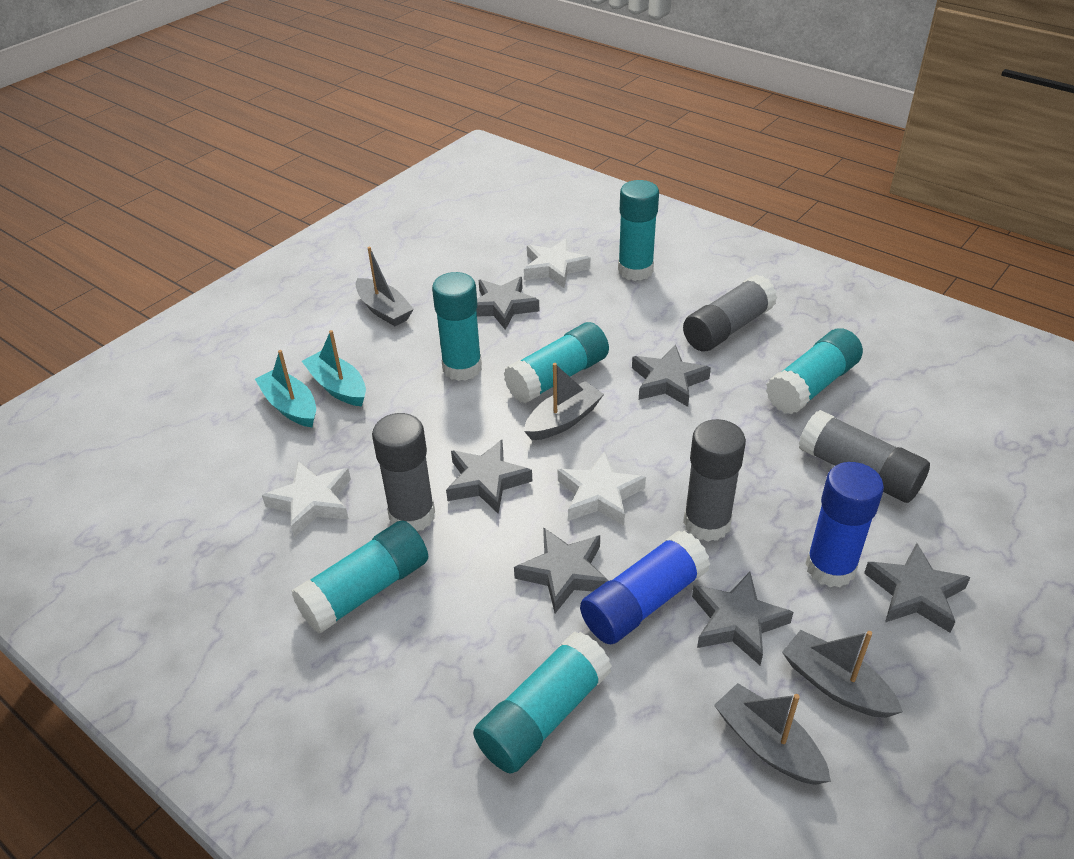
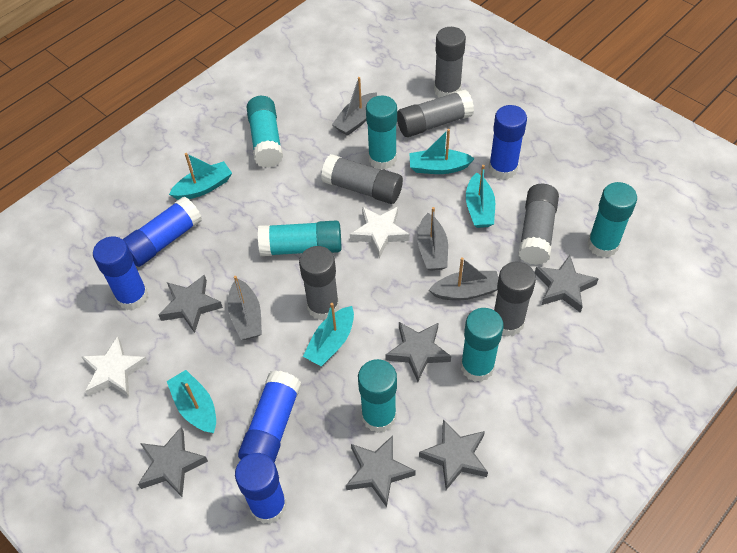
blue glue stick: [580,530,710,644] [805,462,884,587] = 2 -> [93,236,148,310] [123,197,202,267] [235,453,287,524] [238,370,301,463] [489,105,527,180] = 5
grey glue stick: [372,413,435,531] [683,275,777,351] [683,419,746,542] [799,410,930,503] = 4 -> [299,246,339,320] [321,154,403,204] [397,89,474,137] [434,27,466,98] [494,262,536,337] [518,184,559,265] = 6
turquoise boat: [255,350,316,427] [302,330,366,406] = 2 -> [167,370,216,433] [169,153,232,200] [303,303,354,366] [410,129,475,174] [466,165,495,228] = 5
white star: [262,461,351,537] [524,239,591,288] [558,451,646,526] = 3 -> [81,336,148,397] [350,207,409,258] = 2

